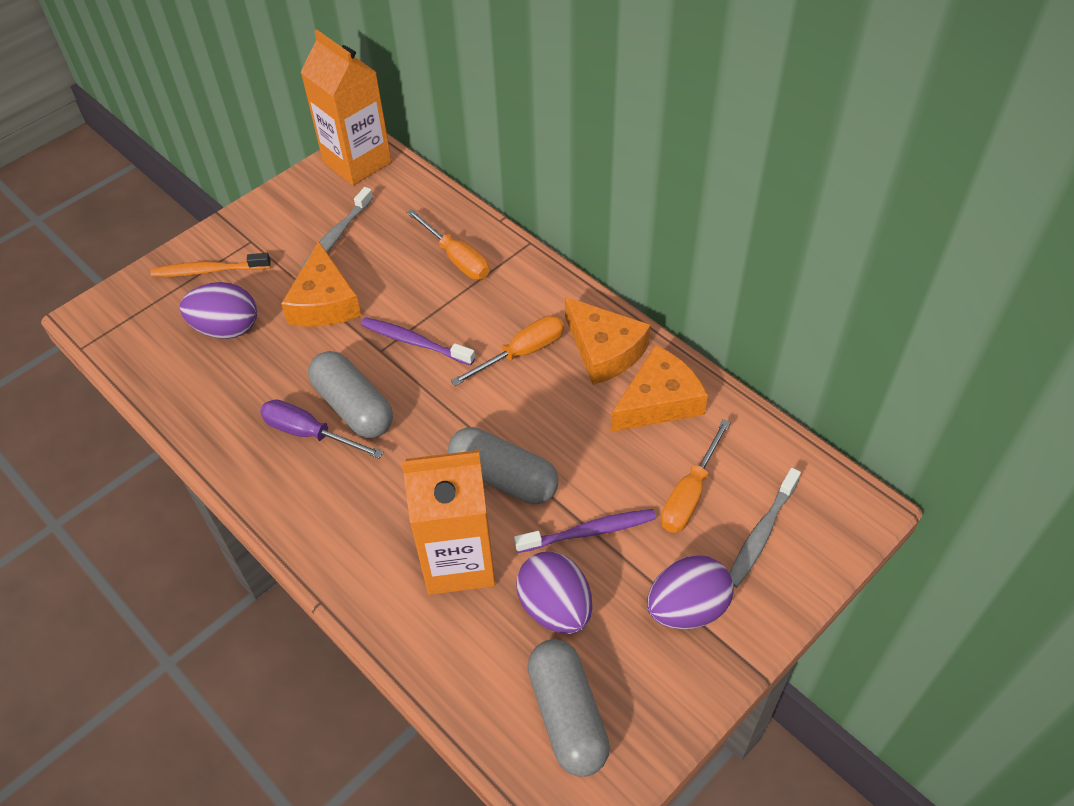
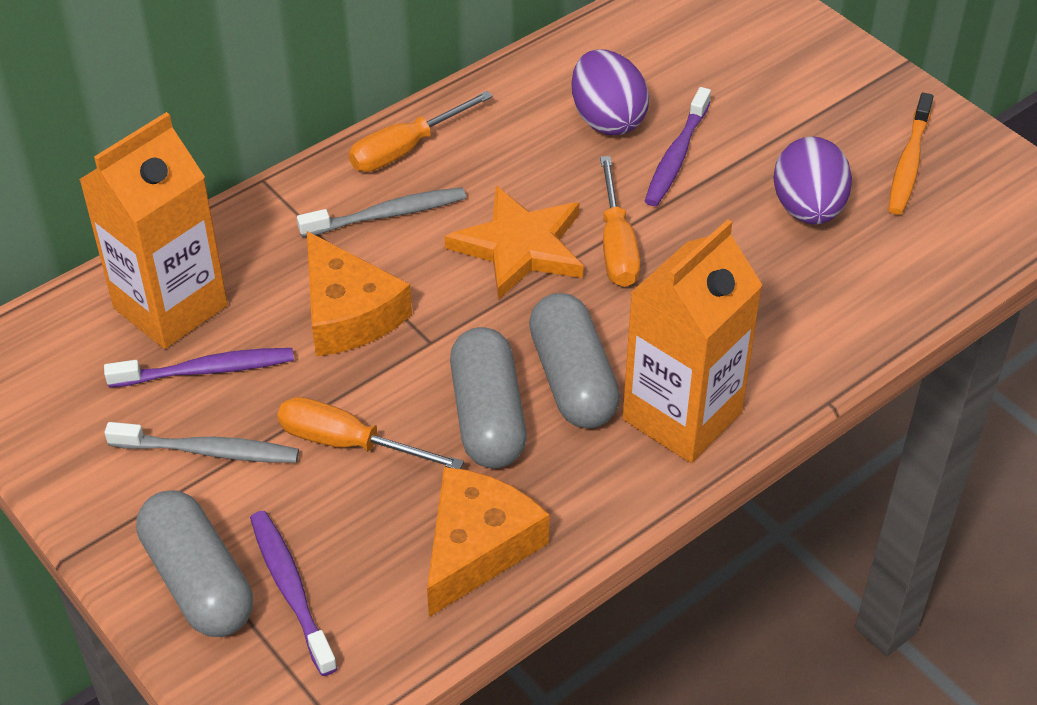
orange cheese: [281,241,362,327] [565,297,651,385] [611,345,708,432] = 3 -> [307,231,412,356] [427,467,550,617] = 2
orange star: none = 0 -> [445,186,584,300] = 1
purple egg: [180,282,257,339] [516,552,592,634] [647,555,734,629] = 3 -> [572,49,649,135] [773,136,852,225] = 2
purple screwdriver: [260,399,383,459] = 1 -> none = 0
purple toothbrush: [361,317,475,365] [514,509,656,553] = 2 -> [104,348,294,387] [250,511,338,676] [645,87,711,206] = 3

